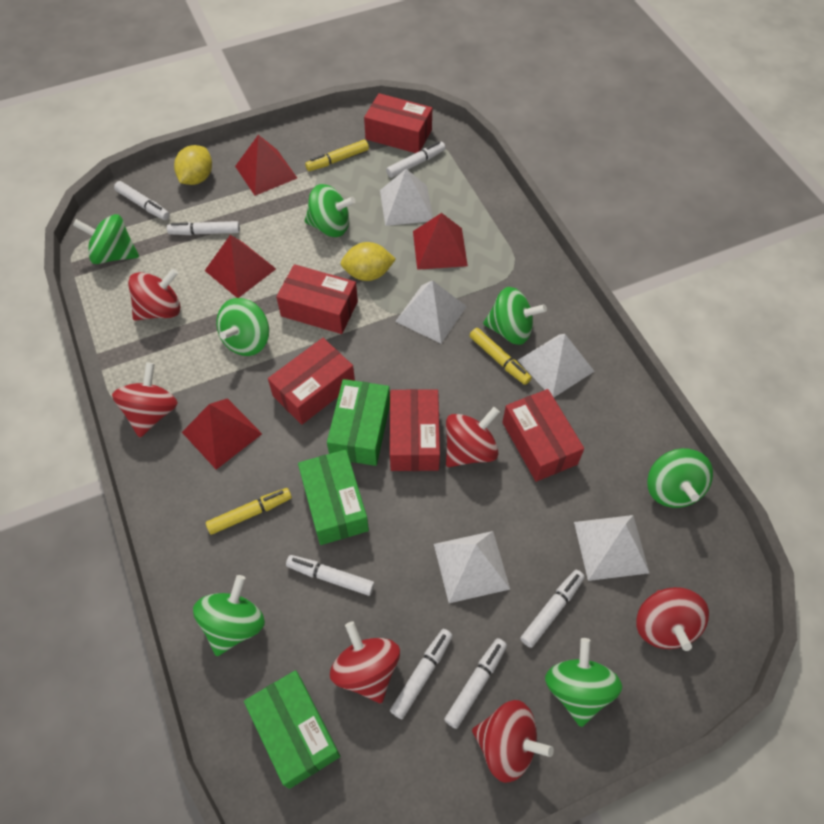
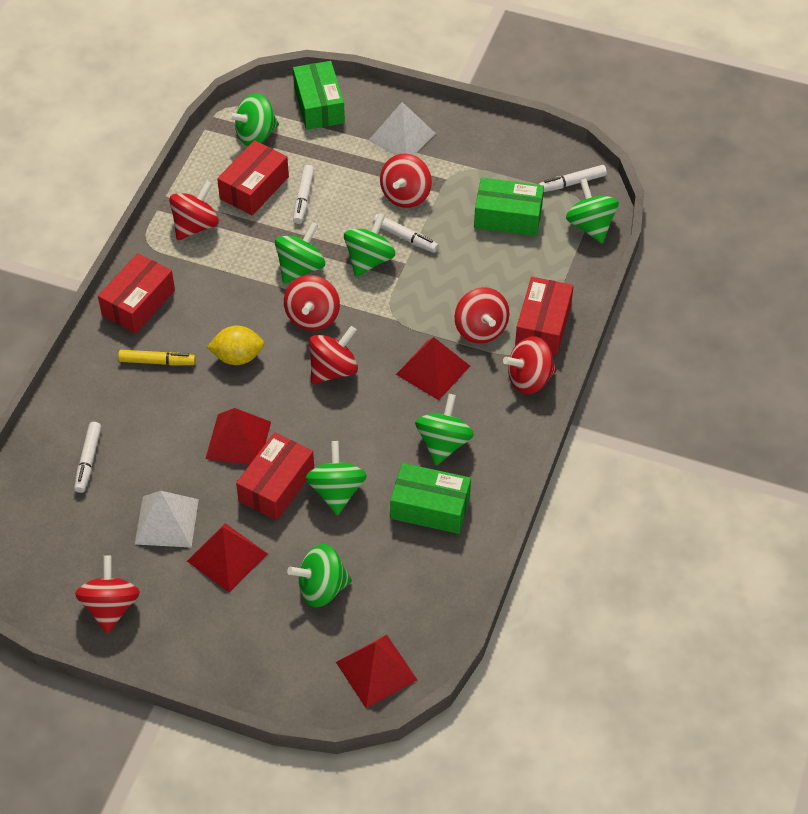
red box: [268,338,355,425] [276,264,358,334] [364,93,432,153] [390,389,440,471] [502,389,584,482] = 5 -> [98,253,175,333] [217,140,289,216] [236,432,314,521] [515,277,574,355] = 4
red spinning top: [112,362,178,437] [128,268,181,321] [330,621,400,703] [446,407,500,467] [472,700,554,783] [636,587,709,651] = 6 -> [75,556,140,633] [169,181,219,241] [284,275,340,331] [309,326,358,384] [380,154,432,208] [455,287,509,344] [503,336,557,394] = 7
white marker: [114,181,170,220] [167,221,240,235] [286,555,375,596] [386,141,445,178] [390,629,453,719] [444,638,507,729] [520,570,585,648] = 7 -> [74,422,101,493] [293,165,314,224] [373,214,439,253] [538,165,607,192] = 4
white pyramid: [380,169,433,226] [395,280,467,343] [434,531,510,603] [518,334,595,397] [574,515,649,581] = 5 -> [135,491,199,547] [368,102,436,155] = 2
yellow lemon: [174,145,212,185] [341,242,396,281] = 2 -> [207,326,264,365] = 1
yellow marker: [206,488,292,535] [305,140,369,171] [470,328,532,385] = 3 -> [118,350,196,366] = 1

